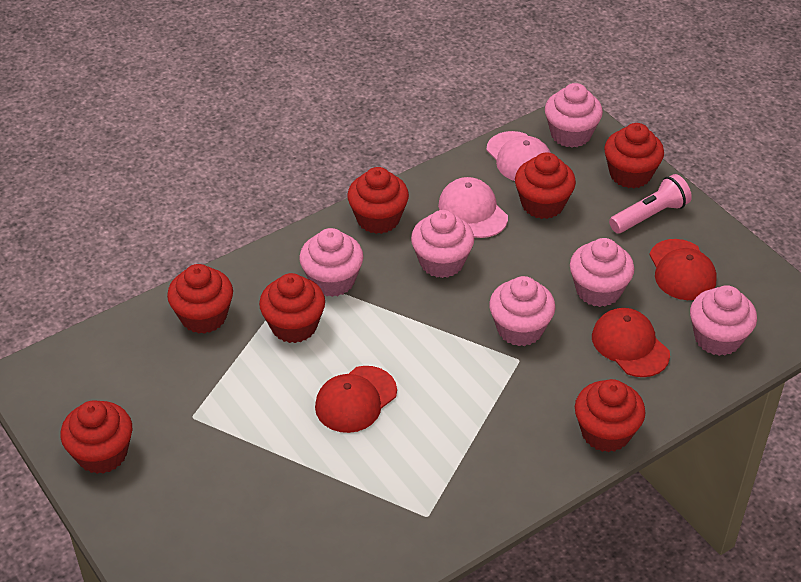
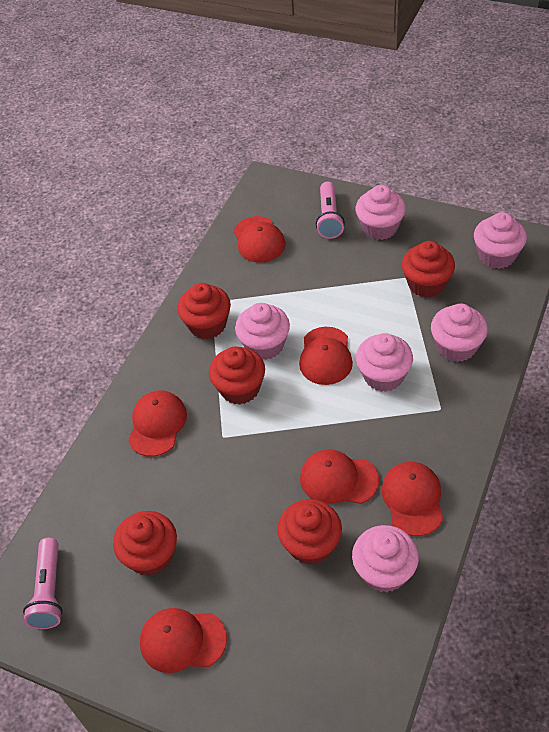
pink cap: [438,177,508,238] [486,131,551,181] = 2 -> none = 0
pink flashlight: [609,174,692,233] = 1 -> [23,538,63,629] [316,182,345,239] = 2
red cap: [315,366,397,433] [592,308,670,377] [649,239,717,300] = 3 -> [128,391,187,457] [140,608,227,673] [233,216,286,263] [299,327,353,385] [300,449,379,504] [381,462,443,536] = 6
red cupcake: [61,400,132,474] [167,264,233,334] [259,273,325,343] [347,167,409,234] [515,152,576,219] [575,379,646,452] [604,123,664,189] = 7 -> [113,511,177,576] [177,283,231,339] [209,347,265,405] [277,499,342,565] [402,241,455,298] = 5

